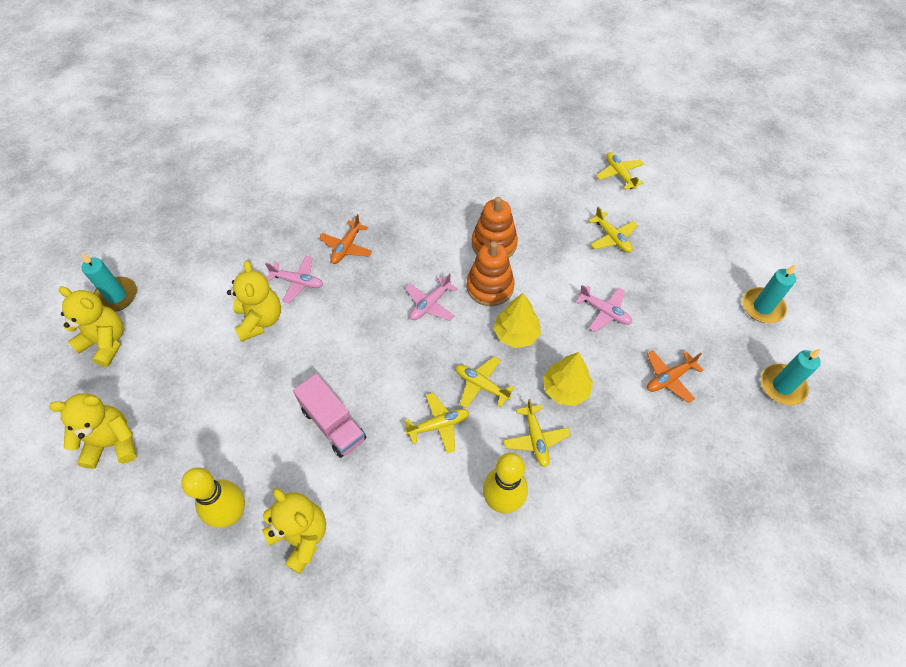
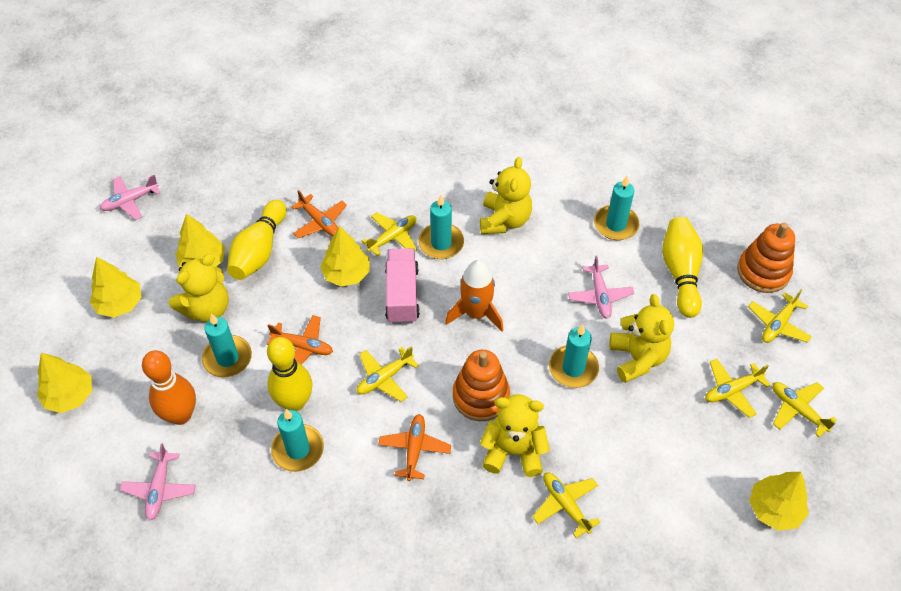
orange bowling pin: none = 0 -> [142,350,196,425] = 1
orange plane: [319,214,372,264] [647,350,704,403] = 2 -> [267,315,333,365] [292,190,347,238] [378,414,451,481] = 3
orange rocket: none = 0 -> [445,260,503,332] = 1
turquoise candle: [82,253,137,312] [742,264,796,323] [761,349,821,405] = 3 -> [202,314,252,378] [271,409,324,472] [418,194,464,259] [549,324,599,388] [594,176,639,240] = 5
yellow bowling pin: [181,467,245,528] [483,453,528,513] = 2 -> [227,200,287,280] [267,337,313,411] [662,217,703,318] = 3
yellow plane: [405,393,469,454] [455,356,515,409] [503,399,571,467] [588,206,638,253] [596,152,644,190] = 5 -> [357,346,419,402] [362,212,417,256] [532,473,600,538] [705,359,770,418] [748,289,812,343] [772,382,837,437] = 6
yellow tree: [493,293,541,348] [543,352,593,406] = 2 -> [37,353,92,413] [90,257,142,317] [175,214,225,268] [320,226,370,287] [749,472,809,531] = 5

